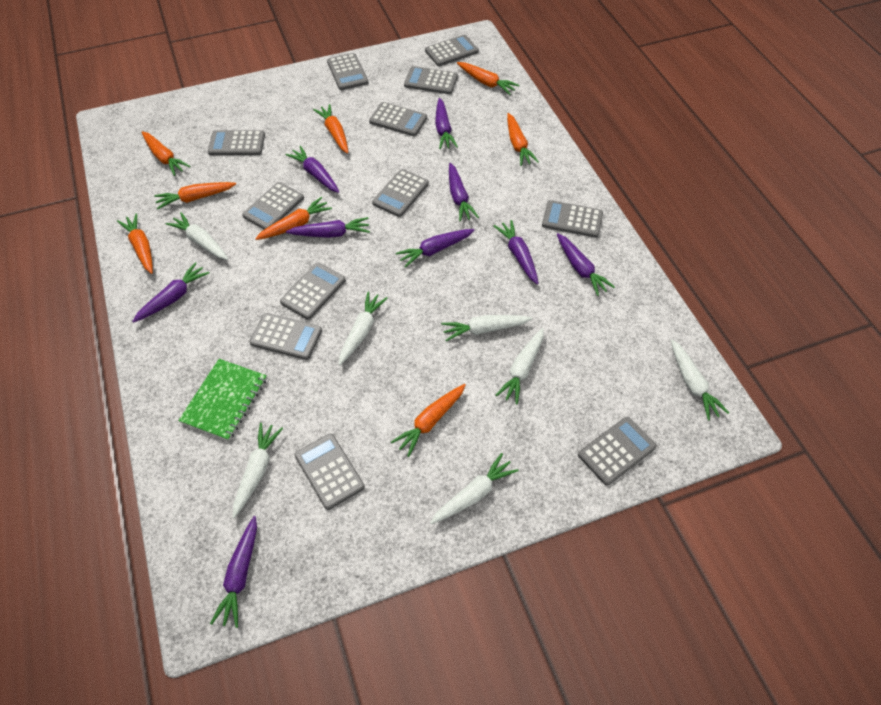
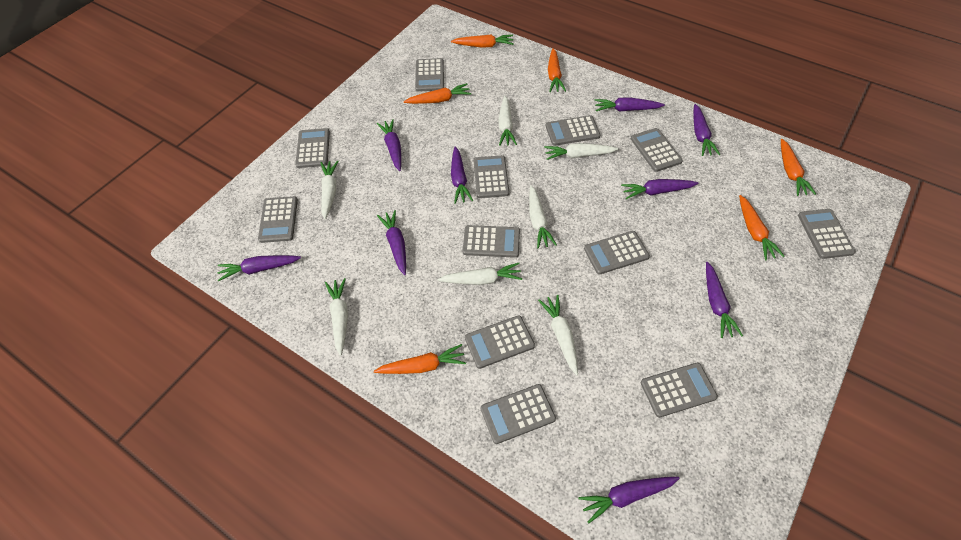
green notebook: [178,359,267,441] = 1 -> none = 0
orange carrot: [117,213,153,274] [142,131,191,176] [154,182,236,209] [255,197,332,240] [313,104,348,154] [391,384,466,457] [457,62,519,95] [507,113,539,166] = 8 -> [374,344,466,374] [404,83,471,104] [451,35,514,48] [548,48,566,92] [739,195,784,260] [781,139,816,196] = 6

